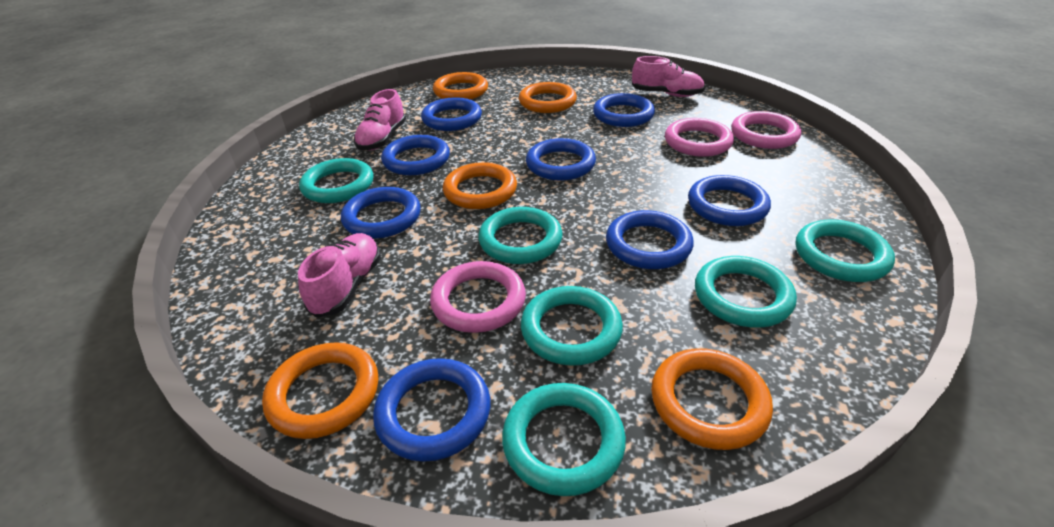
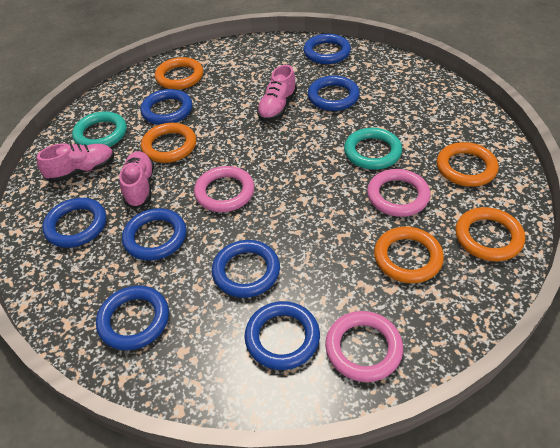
turquoise ring: [299,158,374,203] [478,207,563,264] [502,383,626,496] [521,286,623,366] [695,256,797,328] [796,220,895,282] = 6 -> [72,111,127,147] [344,128,402,170] = 2

